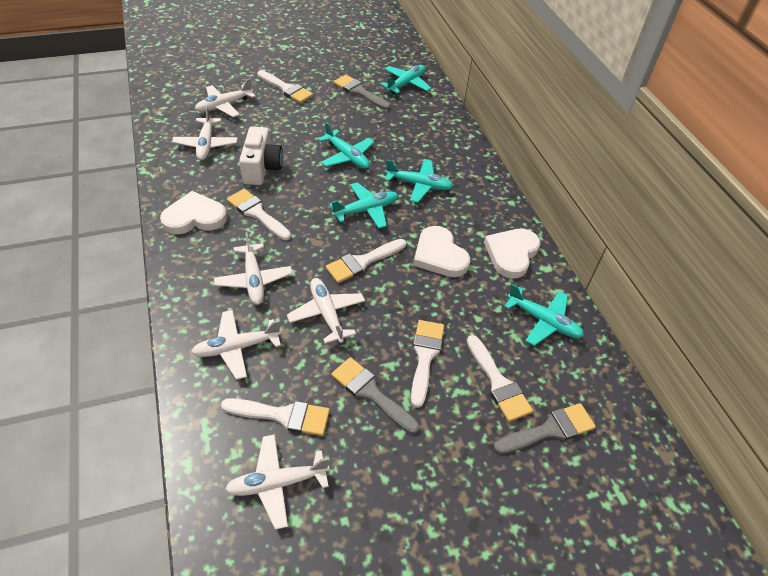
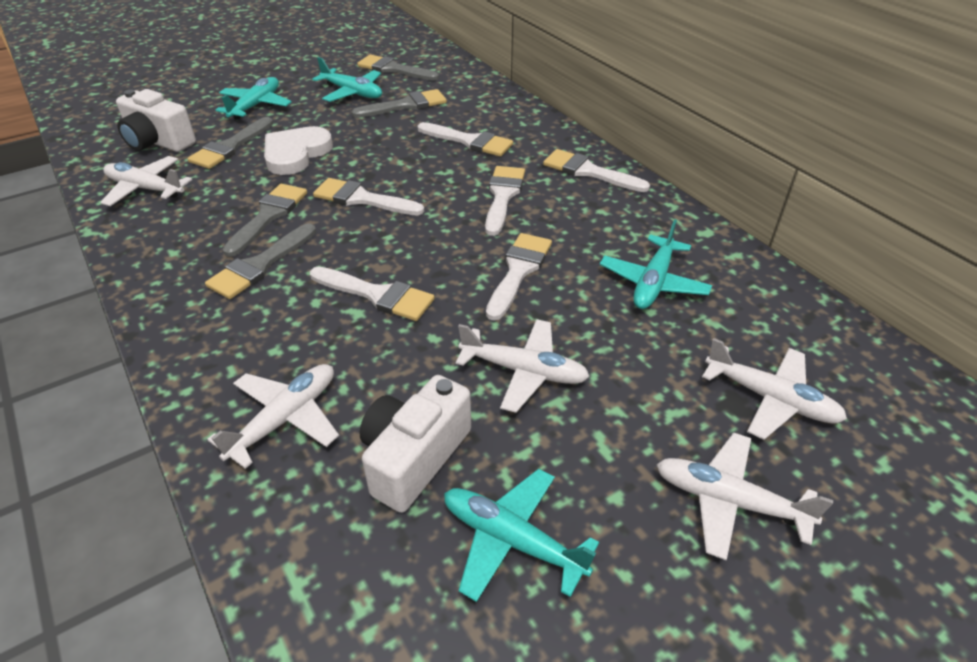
grey brush: [331,357,419,434] [334,75,390,110] [494,403,596,454] = 3 -> [187,117,273,169] [205,223,316,299] [223,184,307,257] [351,89,447,118] [357,55,439,81] = 5
turquoise plane: [318,122,375,169] [329,182,398,228] [380,65,431,94] [385,159,453,203] [504,284,584,346] = 5 -> [216,77,292,120] [312,57,382,102] [444,469,599,602] [600,219,712,309] = 4
white camera: [239,126,283,185] = 1 -> [116,89,196,152] [360,375,471,513] = 2
white heart: [160,191,227,234] [413,226,470,277] [484,229,540,278] = 3 -> [264,126,333,175] = 1
white plane: [172,106,238,160] [191,310,281,380] [195,78,256,117] [214,232,292,305] [225,434,330,530] [287,278,365,344] = 6 -> [100,156,192,206] [207,364,339,469] [456,319,590,413] [656,433,833,560] [702,338,847,440] = 5

